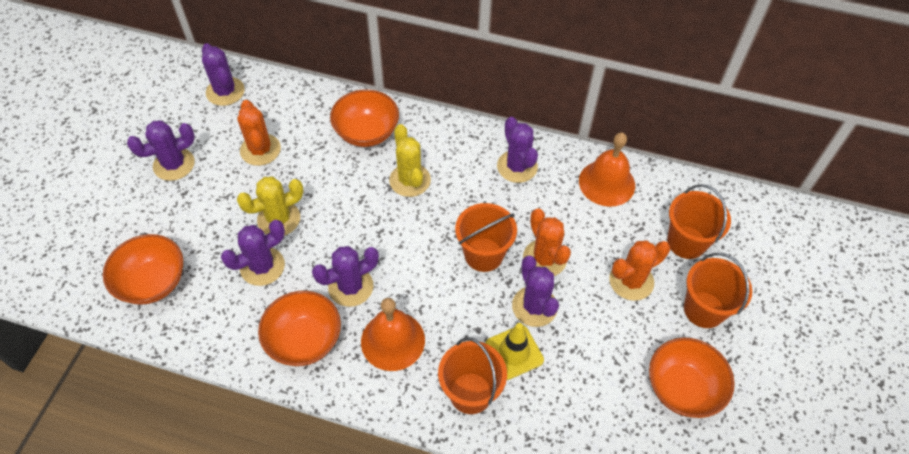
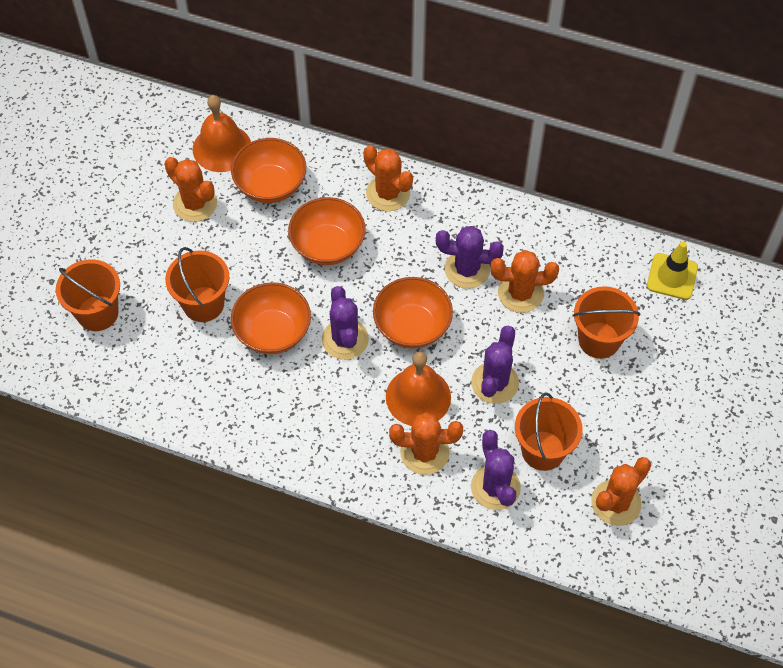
orange cactus: [237,100,281,166] [523,208,571,276] [609,240,670,301] = 3 -> [164,157,217,222] [363,145,413,211] [389,412,463,475] [490,250,559,313] [591,457,651,526] = 5
purple cactus: [127,120,195,181] [202,43,245,106] [221,220,285,286] [312,246,379,307] [497,117,538,183] [512,256,559,327] = 6 -> [322,286,369,360] [436,226,504,289] [471,326,519,404] [471,430,521,510] = 4
yellow cactus: [237,176,304,236] [389,124,431,197] = 2 -> none = 0

